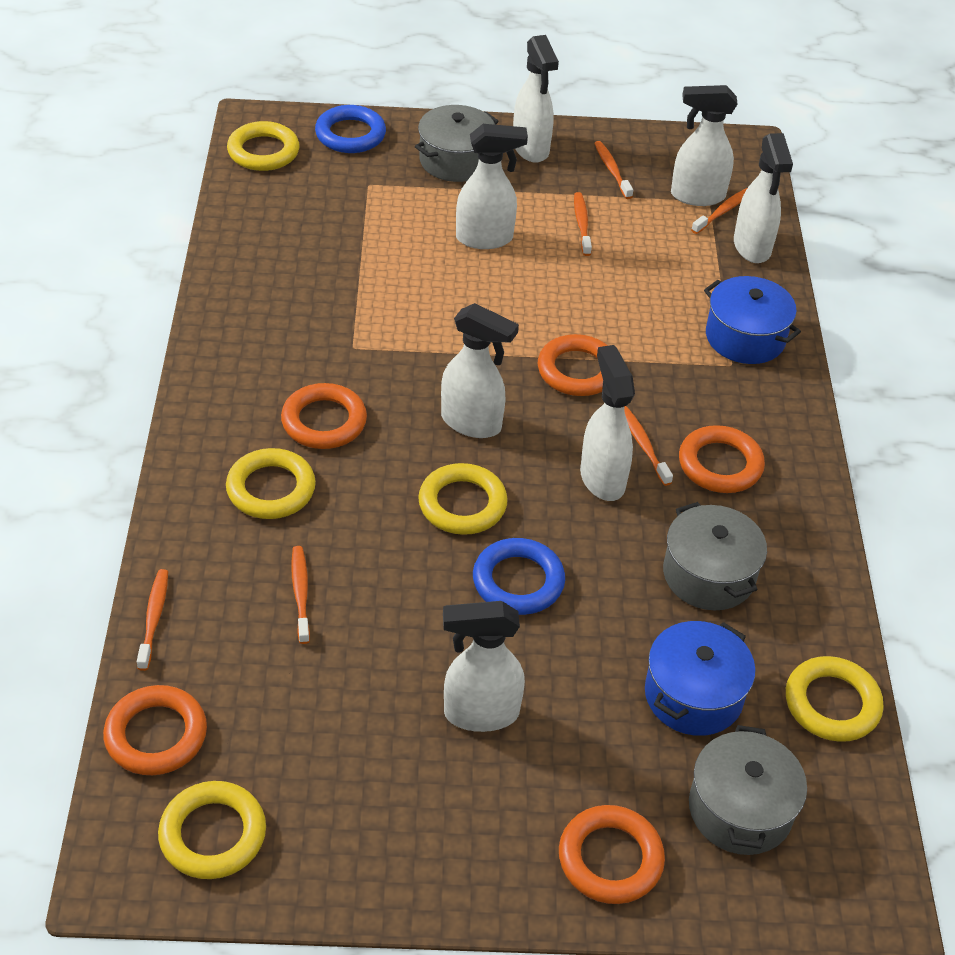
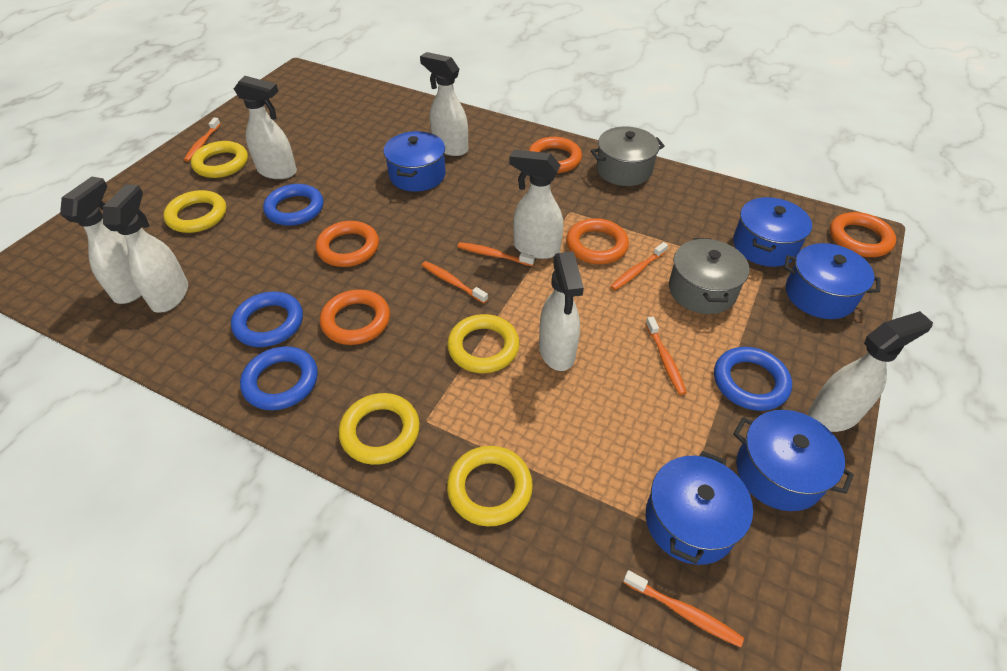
blue pot: [645,621,755,736] [704,276,801,364] = 2 -> [384,131,446,192] [646,451,753,565] [733,197,812,267] [733,410,854,511] [784,243,881,319] = 5
blue ring: [315,105,386,153] [473,538,565,615] = 2 -> [231,292,303,347] [240,346,318,410] [263,184,323,226] [714,347,792,411] = 4
grey pot: [415,105,499,182] [663,502,767,610] [689,725,807,855] = 3 -> [591,127,665,186] [669,238,750,314] = 2

